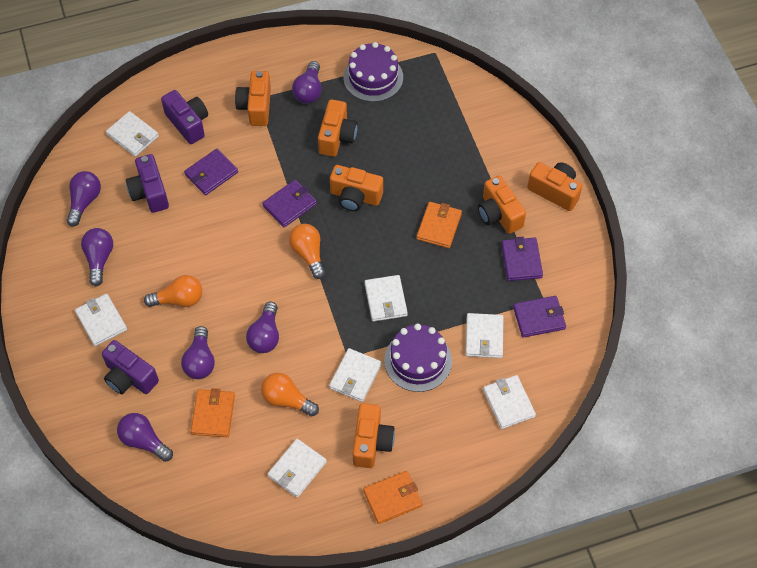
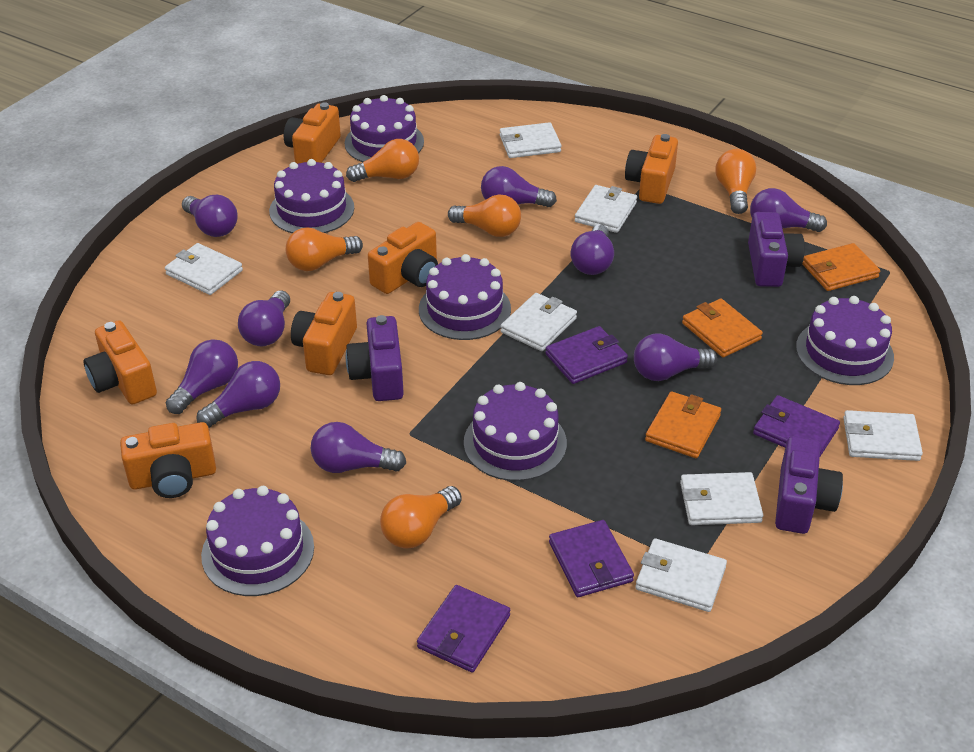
orange light bulb: [144,275,202,307] [261,373,319,417] [289,224,325,279] = 3 -> [286,228,363,271] [346,139,419,182] [380,486,462,549] [448,195,521,237] [715,149,756,214] = 5
purple cake: [343,42,403,102] [384,324,452,392] = 2 -> [201,486,314,596] [269,159,354,233] [345,95,424,162] [419,254,511,340] [464,382,567,481] [796,296,894,385] = 6
purple light bulb: [66,171,101,226] [81,228,113,286] [117,413,173,462] [181,326,215,379] [246,302,279,353] [292,61,322,104] = 6 -> [166,339,238,414] [182,195,238,237] [196,361,280,428] [238,290,290,346] [311,422,406,473] [481,166,557,207] [570,224,614,275] [634,333,717,381] [750,188,827,232] = 9

